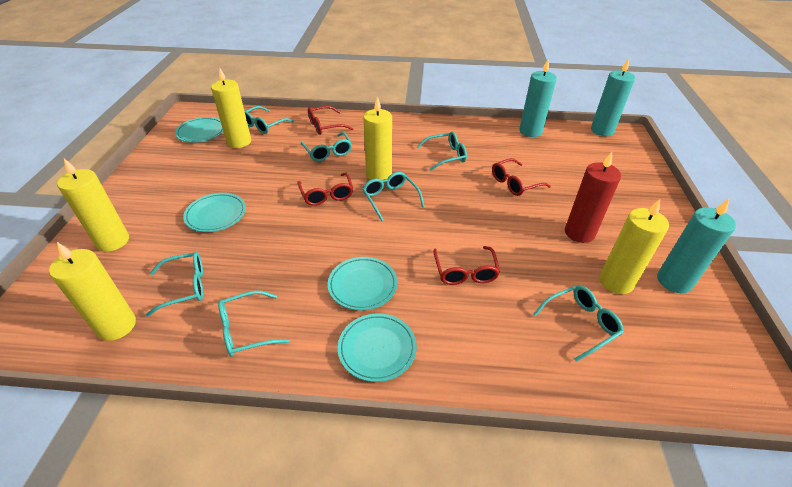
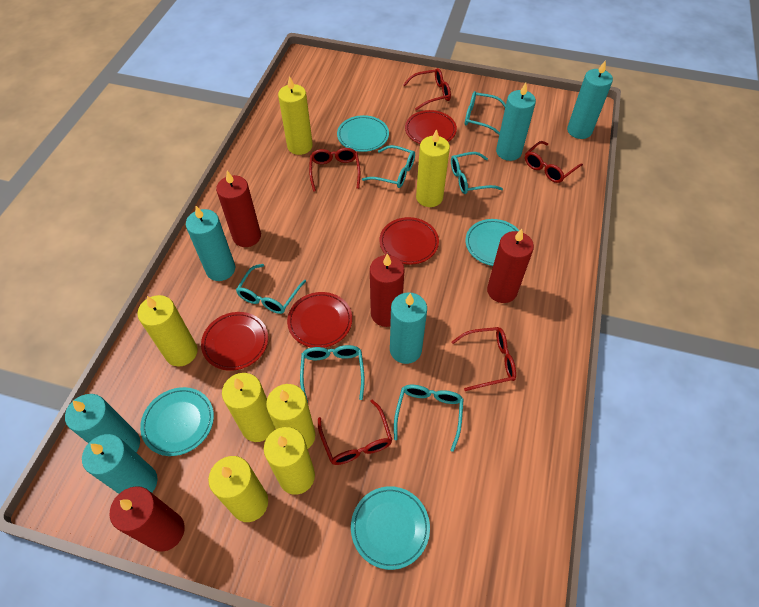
red candle: [565,152,621,243] = 1 -> [110,486,185,552] [216,171,261,247] [370,254,405,327] [487,229,534,303] = 4
red glasses: [297,172,353,206] [308,106,353,135] [433,246,500,285] [492,158,551,196] = 4 -> [309,148,360,192] [318,400,392,465] [403,68,451,111] [452,327,516,391] [525,141,583,183] = 5
red plate: none = 0 -> [201,312,268,371] [287,292,352,348] [380,217,439,265] [405,110,457,144] = 4
turquoise candle: [519,59,557,137] [591,58,635,136] [657,199,736,293] = 3 -> [65,394,140,452] [82,434,158,494] [186,206,235,281] [390,292,427,364] [496,83,536,161] [567,60,613,139] = 6
turquoise glasses: [146,252,203,317] [218,291,290,357] [245,106,294,134] [301,132,352,161] [362,172,425,221] [416,132,467,171] [533,285,624,362] = 7 -> [236,264,306,314] [300,345,365,403] [362,145,415,188] [394,385,464,452] [451,152,503,194] [465,91,506,135] = 6
yellow candle: [49,242,136,341] [57,159,129,252] [211,67,251,148] [363,97,392,180] [600,199,669,294] = 5 -> [137,295,198,366] [208,456,268,522] [222,373,275,442] [264,427,315,495] [266,384,315,449] [278,76,313,155] [416,129,450,207] = 7

